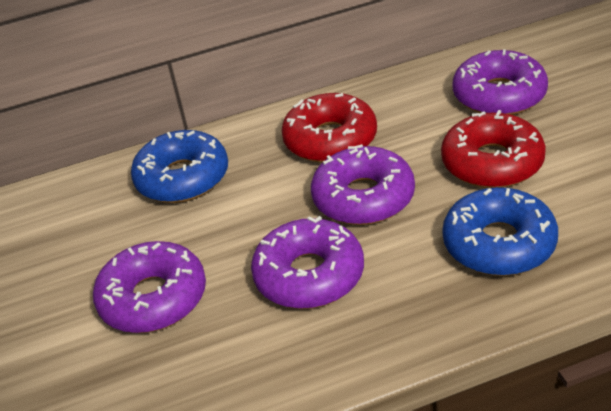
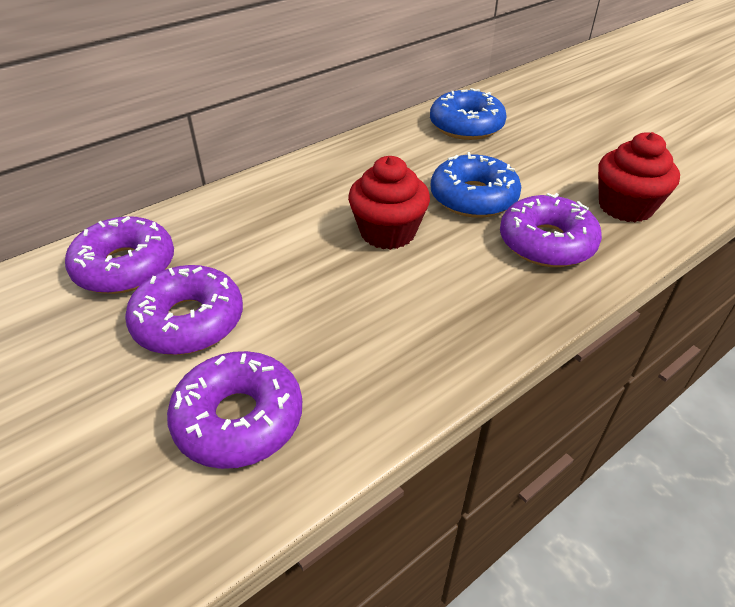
red cupcake: none = 0 -> [348,156,430,250] [598,132,680,222] = 2
red donut: [281,93,377,163] [441,110,546,188] = 2 -> none = 0

